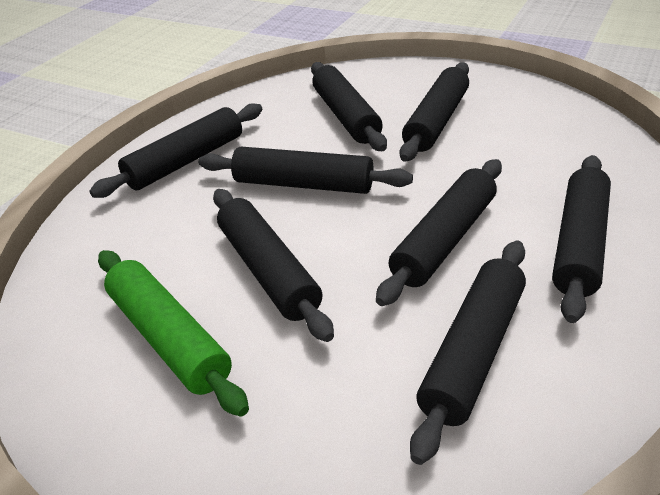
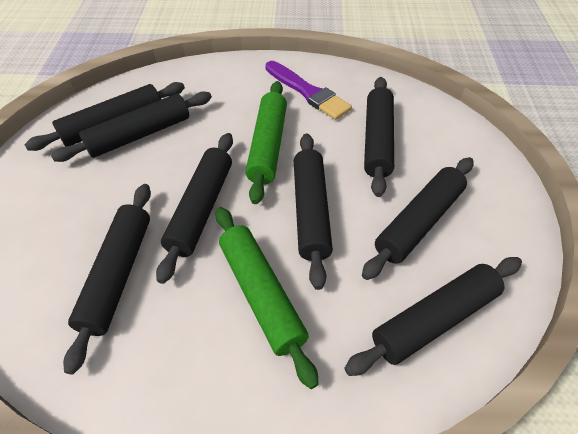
green rolling pin: [98,250,249,417] = 1 -> [215,207,319,389] [246,81,287,204] = 2
purple brush: none = 0 -> [265,61,352,120] = 1

